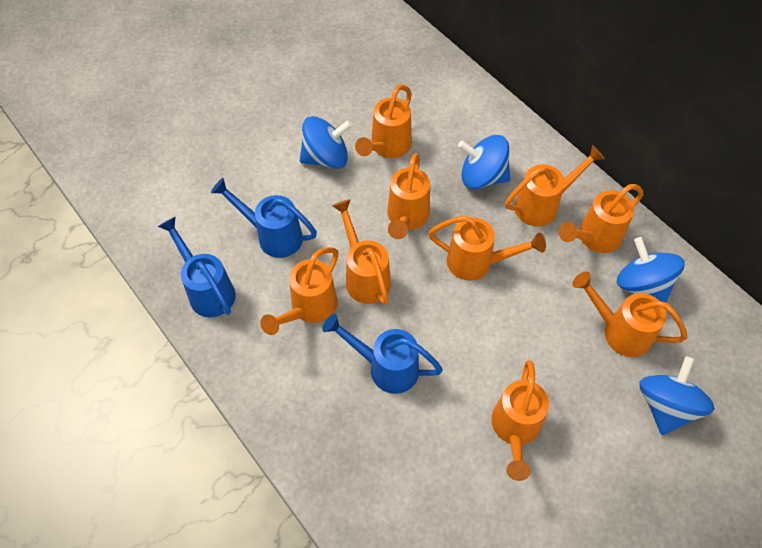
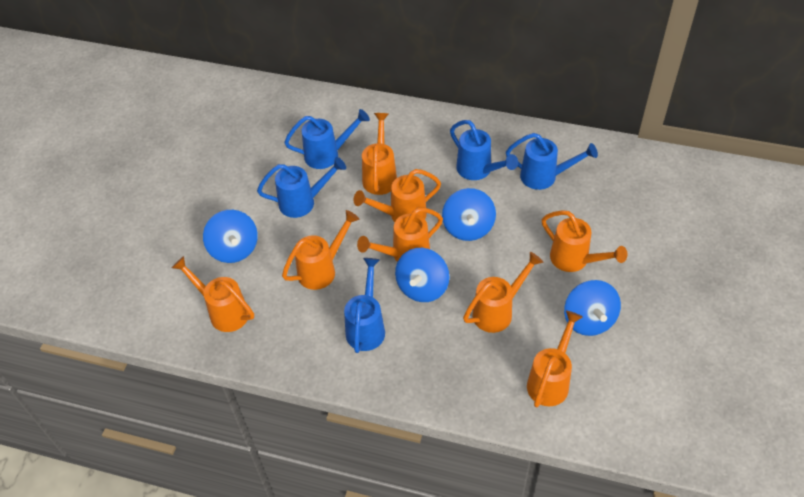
blue watering can: [158,216,235,317] [211,178,317,258] [322,314,443,394] = 3 -> [257,157,346,218] [284,109,370,169] [344,258,385,353] [450,120,518,180] [506,133,598,190] = 5
orange watering can: [260,247,339,335] [332,199,391,305] [355,85,412,158] [387,153,430,239] [429,216,546,281] [491,360,549,481] [505,145,605,227] [559,184,643,253] [572,271,687,357] = 9 -> [172,256,254,332] [282,210,360,290] [354,169,441,222] [357,208,443,262] [362,113,397,195] [463,252,543,333] [527,310,583,408] [542,210,627,272] = 8

